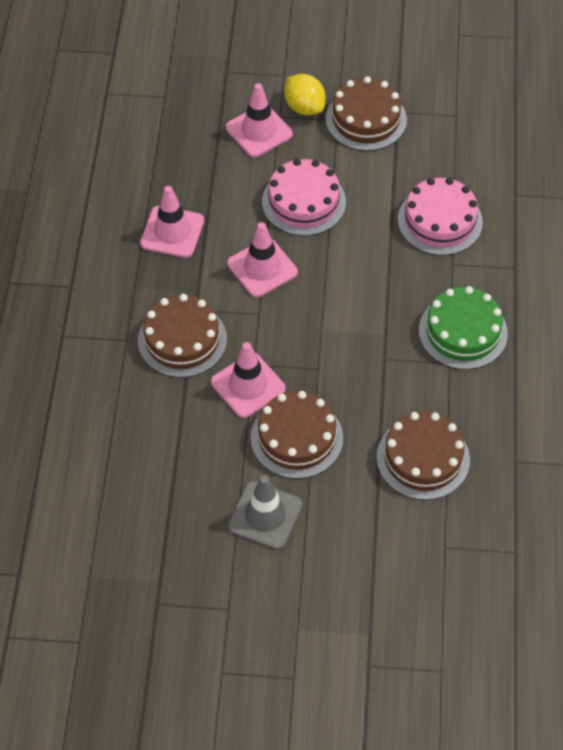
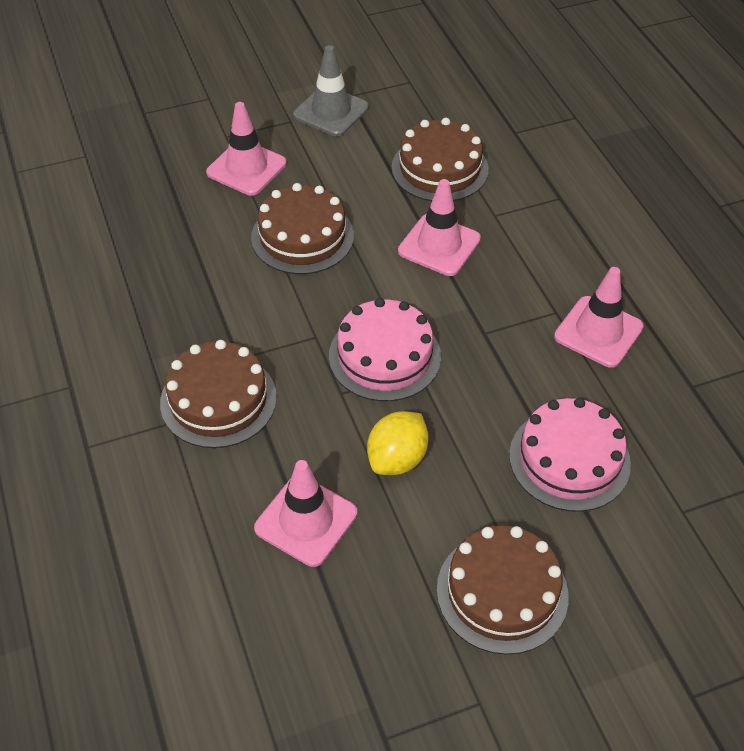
green cake: [419,286,508,370] = 1 -> none = 0

